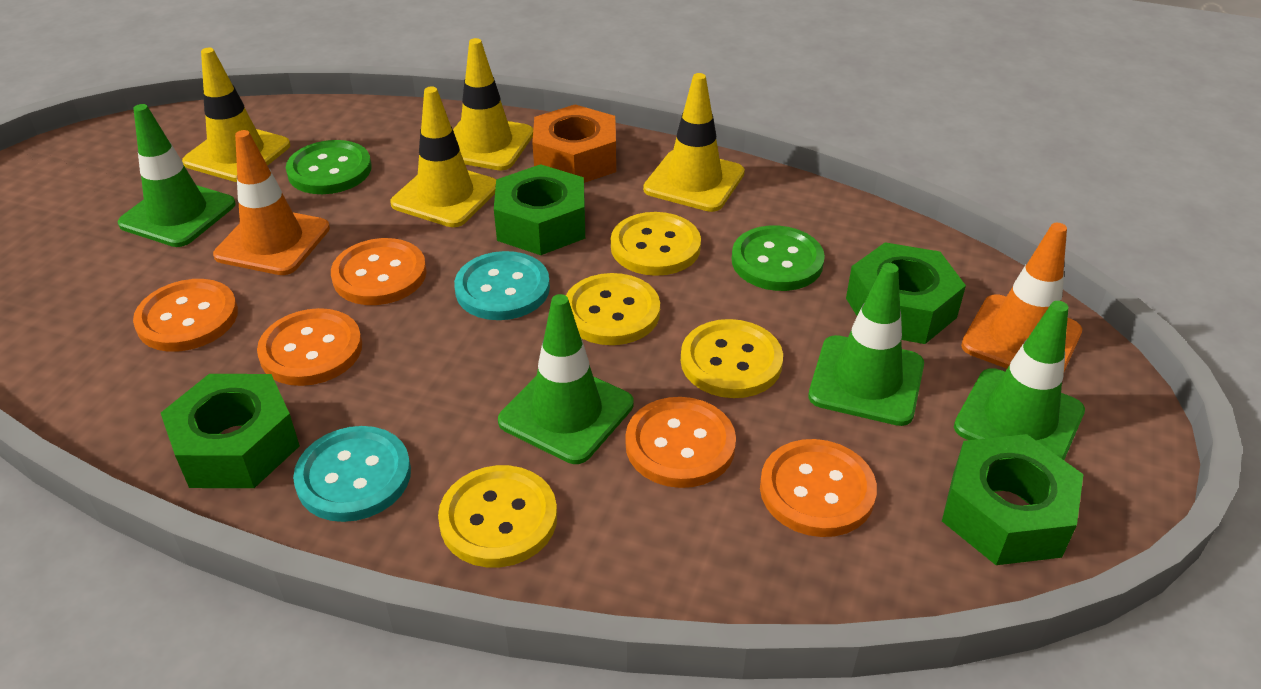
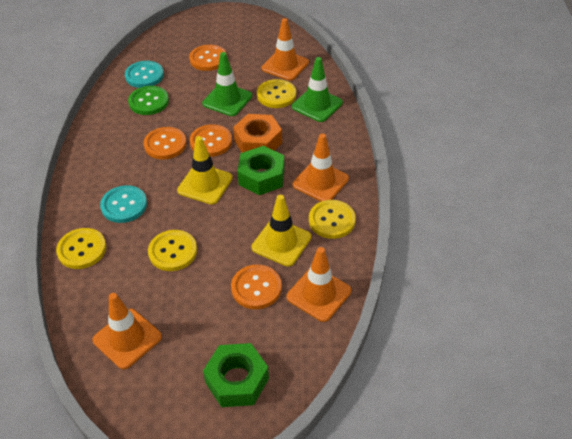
green button: [286,140,372,194] [732,226,825,291] = 2 -> [128,86,169,115] = 1
green nut: [161,374,300,488] [494,164,585,255] [846,242,966,344] [942,434,1083,565] = 4 -> [203,343,269,407] [237,146,285,195] = 2
green traffic cone: [117,104,236,247] [498,294,634,464] [808,263,924,426] [954,301,1085,460] = 4 -> [202,52,252,116] [292,57,343,122] = 2
orange button: [133,279,238,352] [257,308,362,386] [331,238,427,305] [625,397,736,488] [760,439,877,537] = 5 -> [143,127,187,159] [189,45,227,71] [190,124,232,157] [231,264,282,309] = 4
orange traffic cone: [213,130,330,275] [961,223,1082,371] = 2 -> [92,293,162,369] [262,18,309,81] [287,247,351,322] [293,133,349,201] = 4
yellow traffic cone: [182,48,290,182] [390,86,496,227] [453,38,533,170] [643,73,745,212] = 4 -> [177,136,233,205] [251,195,311,267] = 2

